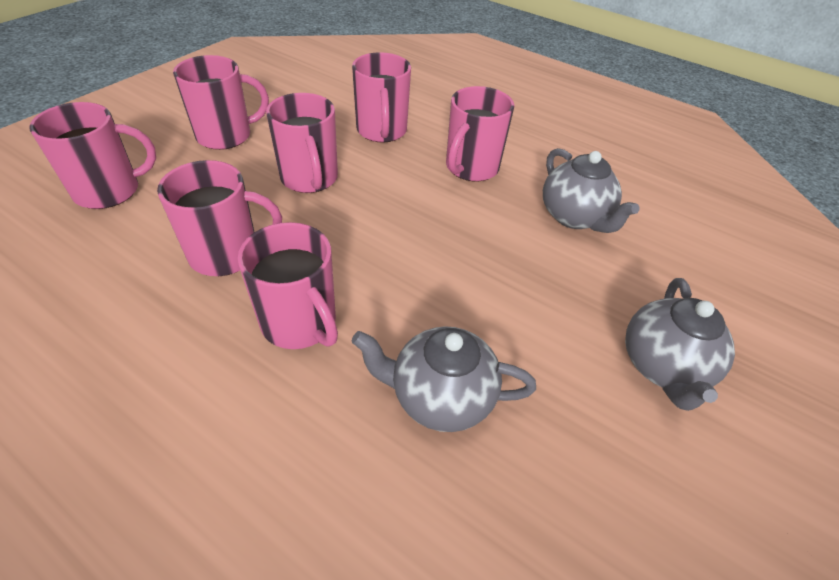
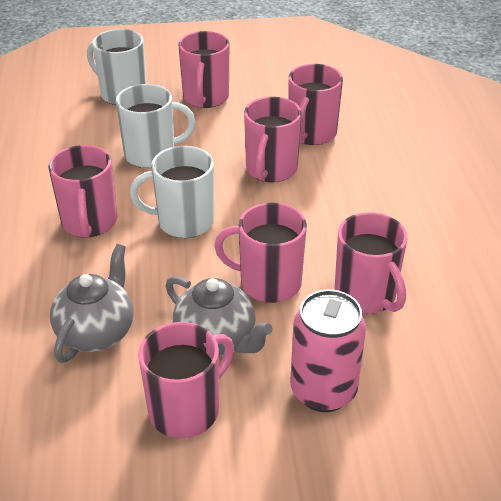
grey teapot: [352,326,536,432] [543,148,640,233] [625,278,735,411] = 3 -> [50,244,133,363] [165,276,273,356] = 2
pink can: none = 0 -> [291,290,366,412] = 1
white mug: none = 0 -> [87,29,146,105] [116,84,196,168] [130,146,214,238] = 3

